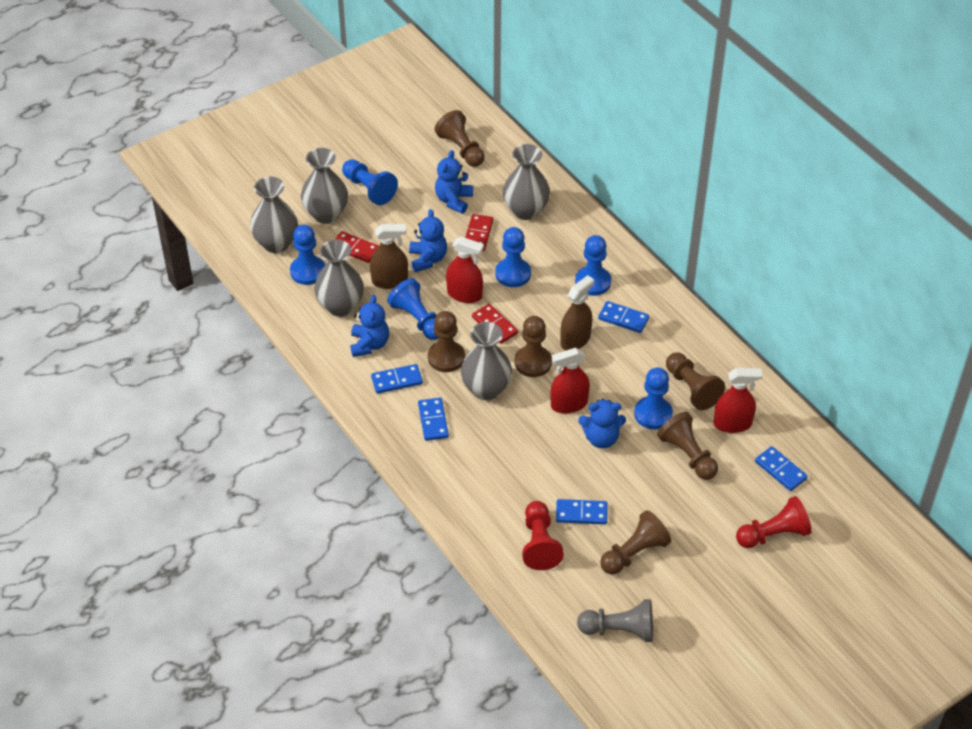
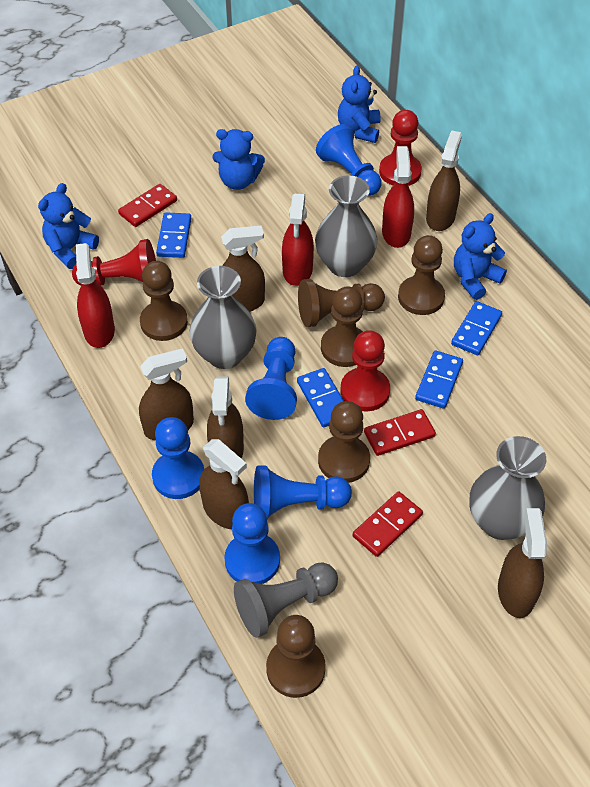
blue domino: [371,364,423,394] [418,398,449,441] [556,499,607,524] [598,301,649,333] [755,446,808,491] = 5 -> [156,212,191,258] [297,368,344,427] [415,350,463,409] [451,301,502,355] = 4
blue pawn: [290,225,325,285] [342,159,398,205] [387,278,439,340] [495,227,531,287] [575,235,611,296] [634,367,673,429] = 6 -> [152,417,204,499] [224,503,280,584] [245,337,297,420] [254,466,352,519] [316,124,382,196] = 5
brown spray bottle: [370,224,408,289] [560,275,594,350] = 2 -> [139,348,194,441] [199,439,249,529] [207,376,244,459] [221,226,265,312] [426,130,462,231] [498,508,547,618] = 6
grey vase: [250,177,298,253] [301,148,348,224] [314,239,364,317] [461,322,512,400] [503,144,550,220] = 5 -> [189,266,257,369] [315,175,378,277] [470,436,546,540] = 3
red pawn: [522,501,564,570] [736,496,812,548] = 2 -> [72,239,156,286] [340,330,390,411] [379,110,422,186] = 3

